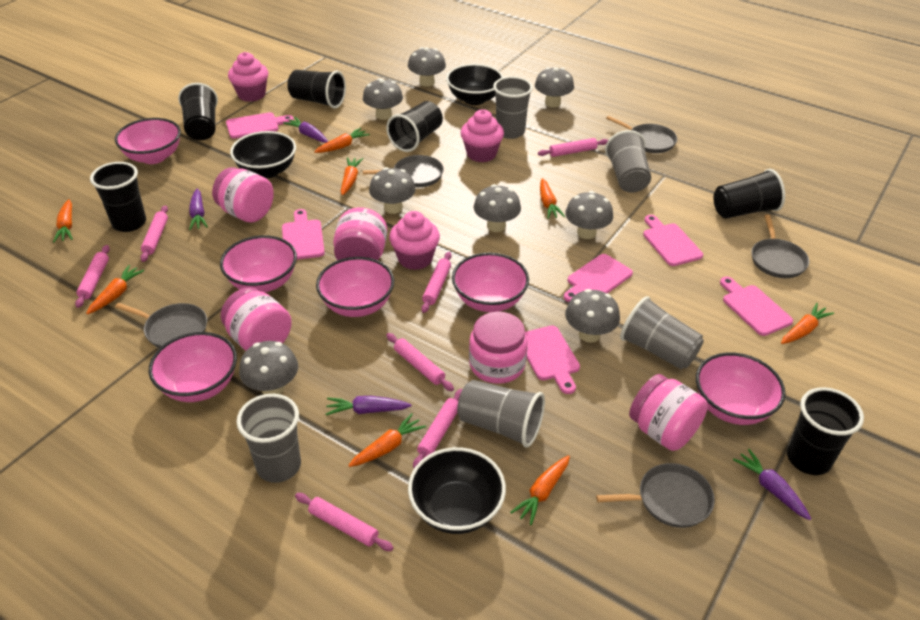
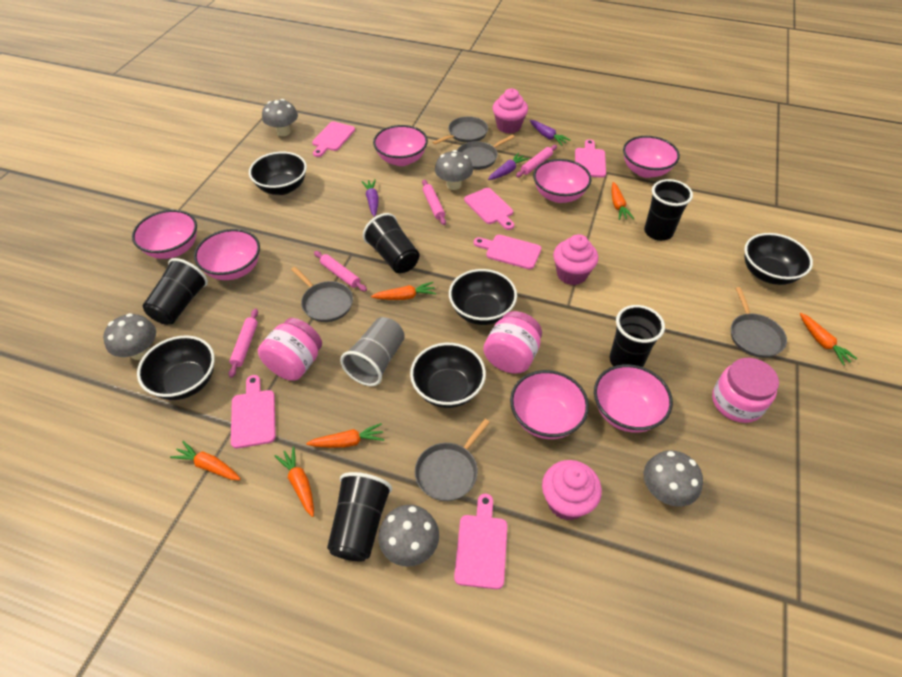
black bowl: [230,131,296,178] [408,447,506,534] [446,64,504,105] = 3 -> [137,336,215,400] [249,152,307,195] [410,343,486,408] [449,269,517,325] [744,233,813,285] = 5
black cup: [90,162,146,232] [178,83,218,140] [287,70,346,109] [386,101,443,152] [714,169,785,219] [787,387,864,475] = 6 -> [143,258,208,325] [327,472,392,562] [363,213,419,273] [610,305,665,367] [644,179,693,241] = 5
grey cup: [236,394,301,483] [457,380,545,448] [493,76,533,139] [605,130,651,193] [620,296,704,369] = 5 -> [340,317,405,386] = 1
grey mushroom: [239,341,298,394] [363,78,403,120] [369,167,416,214] [408,47,446,87] [474,184,521,232] [535,67,574,107] [565,191,613,239] [565,289,620,342] = 8 -> [103,313,156,360] [262,99,298,136] [378,505,439,567] [435,150,473,190] [644,450,703,507] = 5
orange carrot: [53,199,73,242] [86,265,145,314] [314,128,370,153] [341,157,363,195] [348,413,426,467] [510,455,570,525] [540,178,565,219] [781,303,834,344] = 8 -> [170,441,241,480] [275,446,314,517] [306,423,384,448] [371,282,436,300] [611,182,634,220] [800,313,857,365] = 6
pink bowl: [115,118,181,164] [149,332,237,402] [220,235,297,293] [316,257,394,317] [452,253,529,312] [696,352,786,425] = 6 -> [132,210,197,259] [194,229,260,280] [373,125,428,166] [510,370,589,439] [533,159,591,203] [594,364,673,433] [623,136,680,178] = 7
pink jar: [212,167,274,223] [221,287,292,351] [333,207,388,260] [469,312,528,384] [629,374,708,451] = 5 -> [258,318,322,381] [483,311,542,374] [712,358,779,423] = 3
pink rolling pin: [75,245,110,308] [140,205,168,262] [295,493,393,551] [386,333,454,391] [413,389,462,468] [421,252,452,313] [538,138,608,157] = 7 -> [229,309,258,378] [314,251,367,292] [422,180,446,225] [516,145,557,177] = 4
purple carrot: [189,188,208,230] [283,117,328,143] [326,396,412,415] [733,449,811,520] = 4 -> [361,179,379,217] [488,153,529,180] [530,120,571,146] = 3

